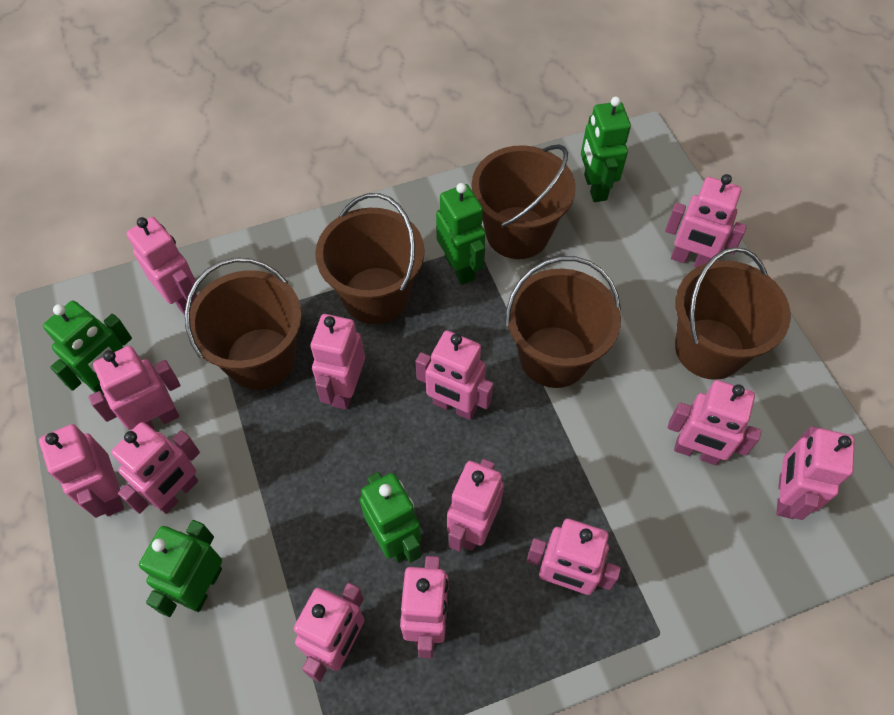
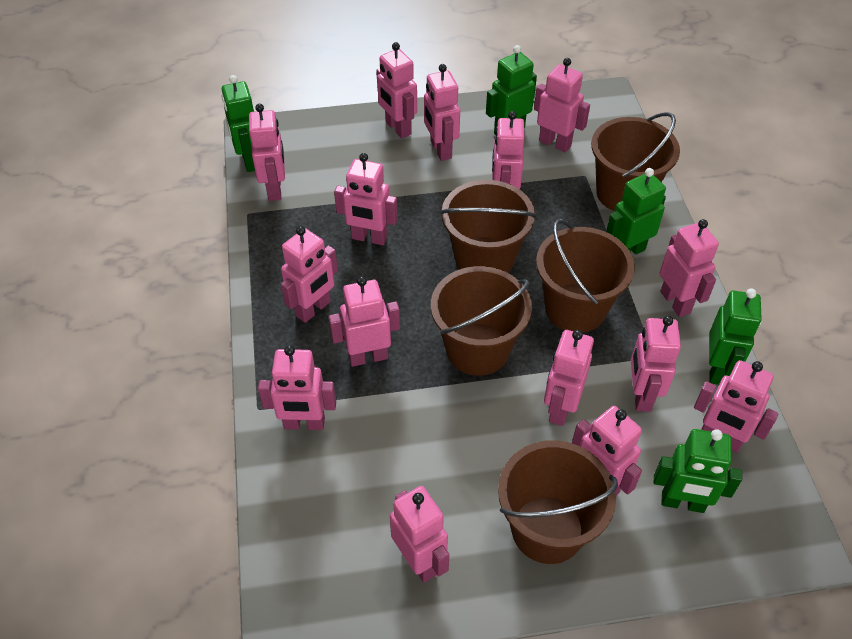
pink robot: [39,424,124,518] [89,346,181,430] [111,422,200,514] [126,217,197,315] [294,583,364,682] [310,314,365,410] [400,556,449,658] [416,331,493,420] [447,459,504,552] [527,519,621,595] [665,174,747,267] [668,380,761,465] [776,426,855,520] = 13 -> [249,104,285,201] [258,345,336,430] [281,226,338,323] [329,276,400,367] [334,153,398,245] [376,42,417,138] [390,486,449,583] [424,64,460,161] [492,111,524,189] [534,58,590,153] [544,330,594,426] [572,406,642,496] [631,316,681,412] [660,219,719,317] [694,360,778,452] = 15

